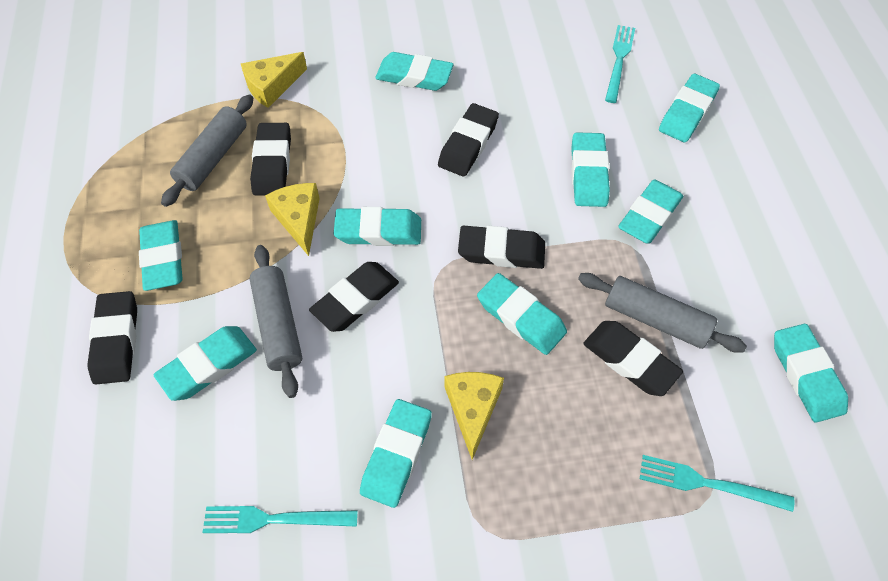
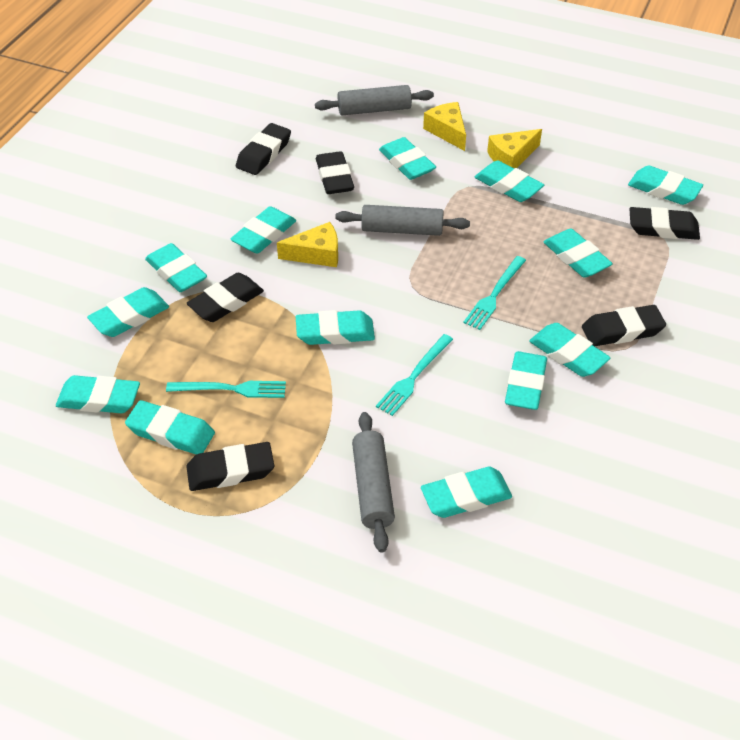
turquoise eraser: [139,220,183,291] [154,326,257,401] [334,207,421,246] [360,399,432,508] [375,52,453,91] [477,273,567,355] [571,132,610,207] [618,179,683,244] [659,74,720,142] [774,324,848,423] = 10 -> [56,375,140,413] [87,287,169,337] [125,400,215,455] [145,243,207,292] [230,206,296,254] [296,310,375,345] [379,137,436,180] [421,467,512,518] [475,160,544,202] [505,351,547,410] [529,323,610,377] [543,229,613,278] [628,165,703,205] = 13

